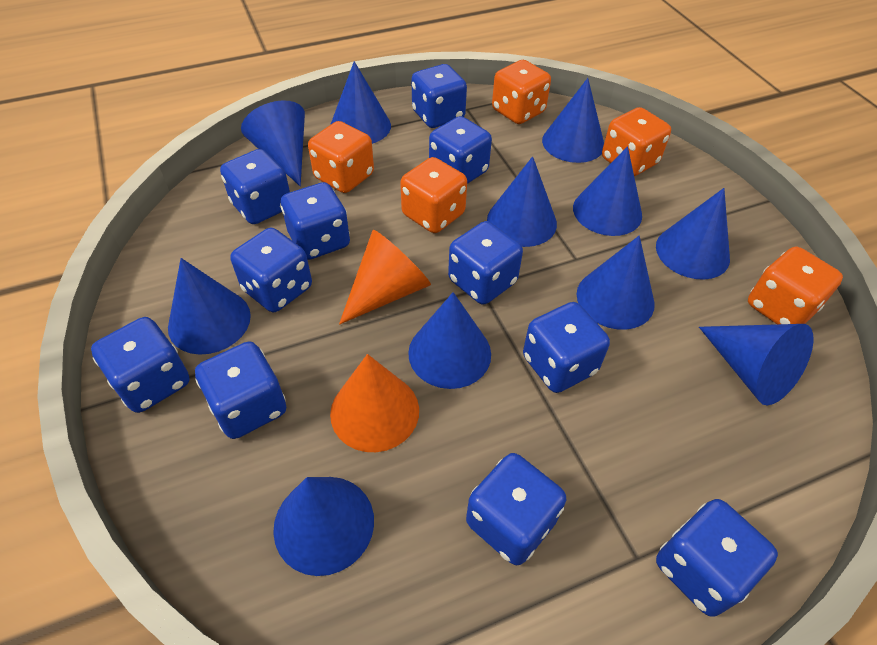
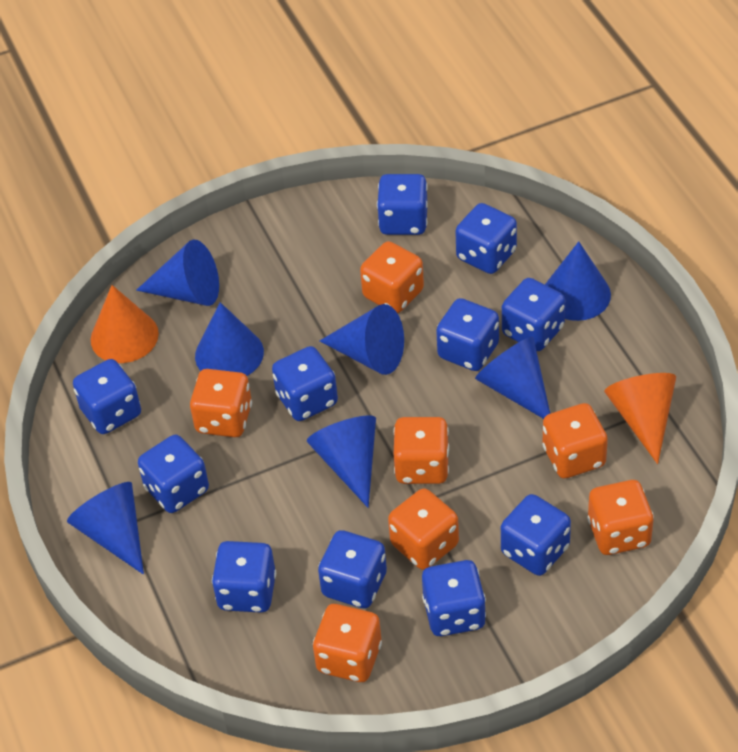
blue cone: [168,258,251,355] [241,100,305,186] [273,477,374,576] [330,61,391,144] [408,292,491,389] [487,156,557,247] [542,78,604,163] [573,146,642,236] [577,236,655,330] [656,188,730,280] [699,324,814,405] = 11 -> [67,482,144,575] [136,240,219,306] [195,302,264,376] [307,415,376,508] [320,304,404,375] [475,336,550,419] [545,241,611,321] = 7
orange dice: [308,121,374,193] [400,157,467,233] [492,60,551,124] [602,107,671,176] [748,247,843,324] = 5 -> [190,369,252,437] [313,604,382,682] [360,241,424,313] [388,488,459,570] [393,417,449,484] [542,403,608,478] [587,480,654,555] = 7

